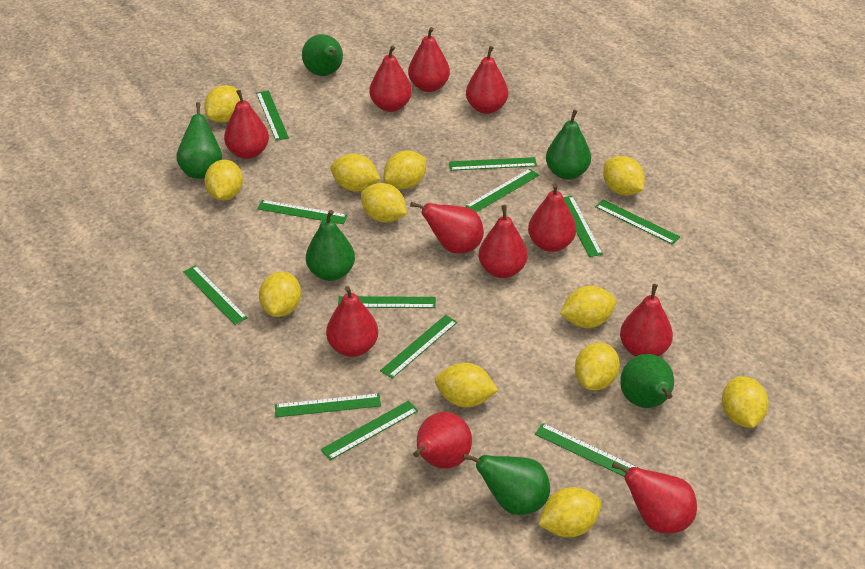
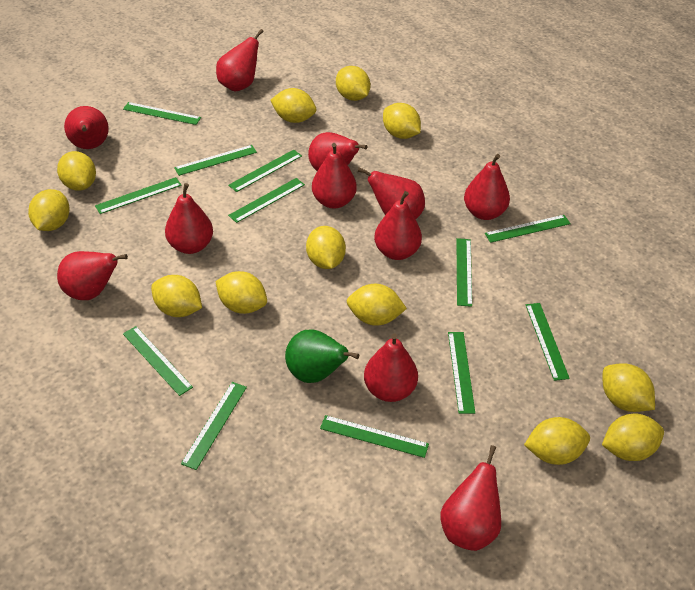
green pear: [177,102,222,178] [302,34,343,76] [306,210,355,281] [462,454,550,515] [546,110,591,180] [620,354,674,408] = 6 -> [285,329,359,383] = 1

